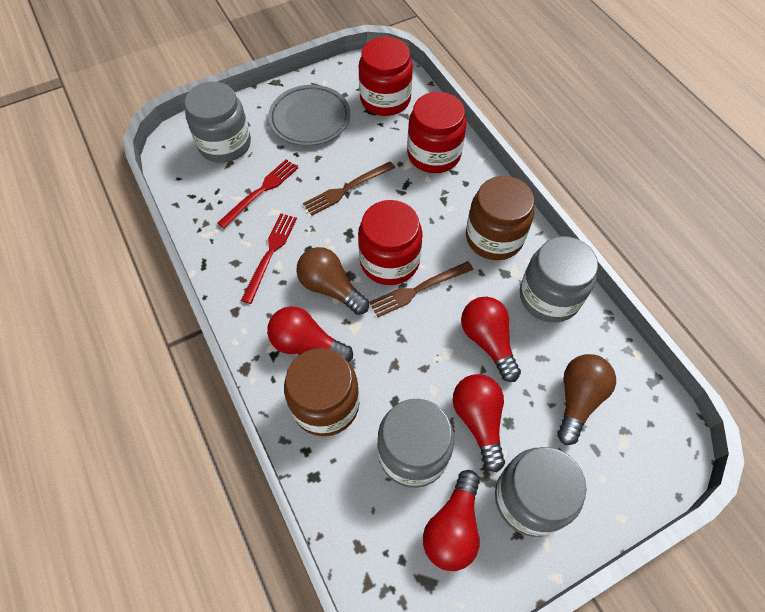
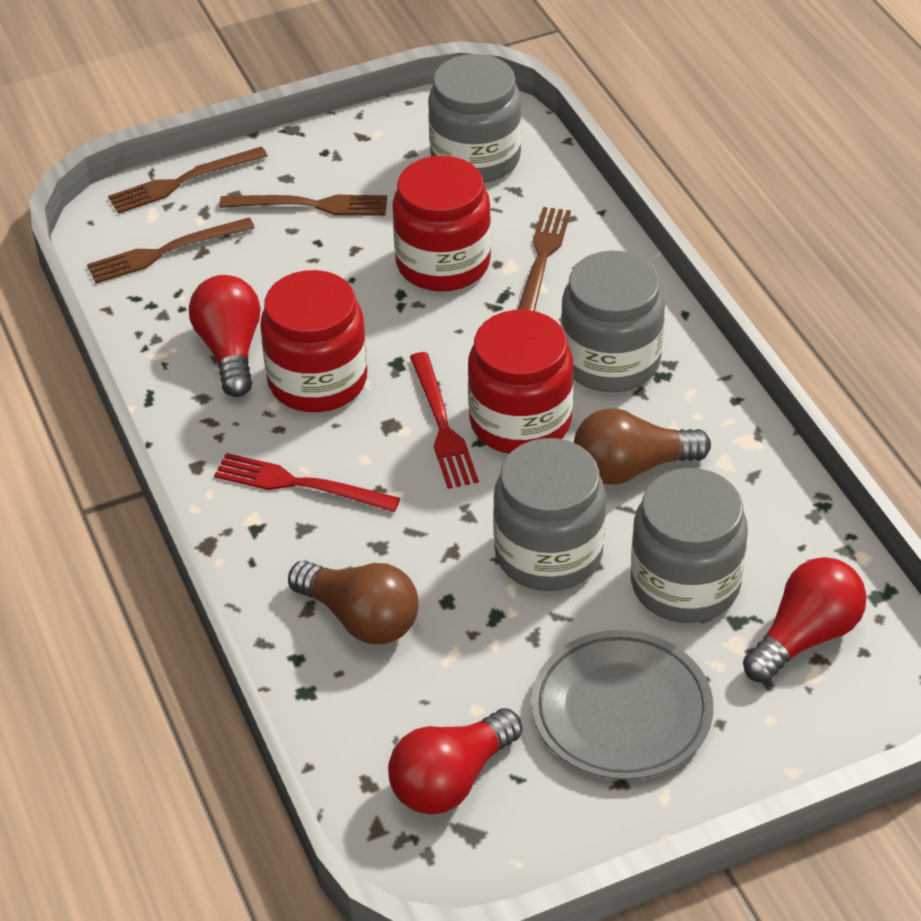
brown fork: [303,161,395,215] [369,261,473,317] = 2 -> [87,218,255,284] [108,146,268,214] [219,195,387,216] [518,207,571,311] = 4
brown jar: [284,348,359,436] [466,176,534,260] = 2 -> none = 0
red light bulb: [267,306,353,362] [423,470,480,571] [453,374,505,472] [461,297,521,382] = 4 -> [189,275,261,397] [388,708,522,815] [743,557,867,683] = 3

